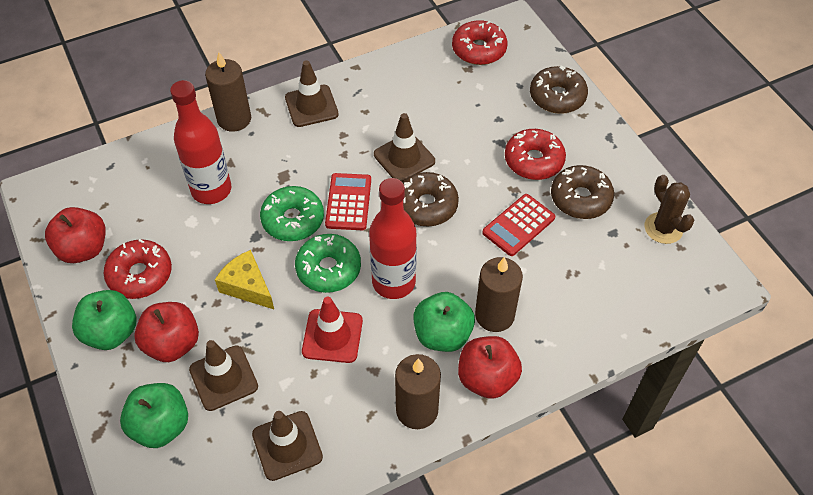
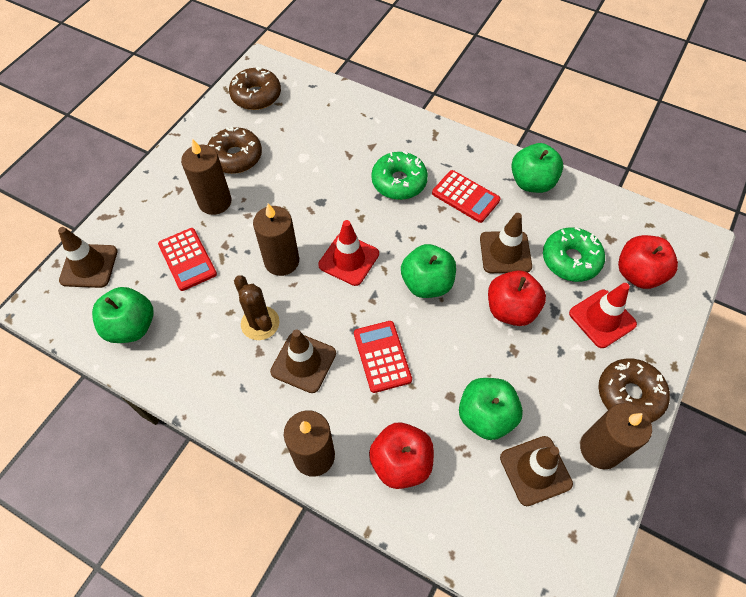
brown candle: [205,52,251,132] [395,354,441,429] [475,257,523,332] = 3 -> [181,138,232,215] [253,203,299,276] [284,410,335,477] [580,403,652,469] = 4
green apple: [72,290,136,350] [120,383,188,448] [413,292,475,352] = 3 -> [92,287,154,343] [401,244,456,298] [459,378,523,440] [511,143,563,193] = 4
red bottle: [170,80,232,204] [369,178,417,299] = 2 -> none = 0
red calculator: [325,173,371,230] [482,194,555,256] = 2 -> [158,228,217,291] [354,321,412,393] [432,170,500,223] = 3
red donut: [103,239,172,299] [452,20,507,65] [505,129,566,180] = 3 -> none = 0
red traffic cone: [302,297,363,363] = 1 -> [318,220,379,286] [569,283,637,348] = 2
yellow cheese: [215,250,274,309] = 1 -> none = 0

